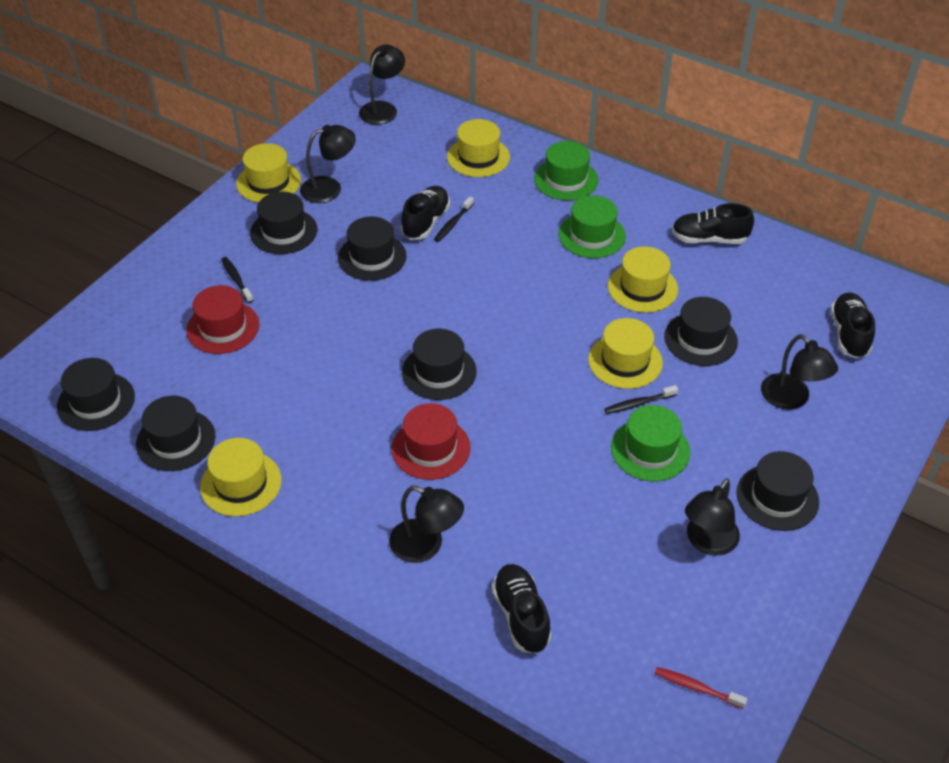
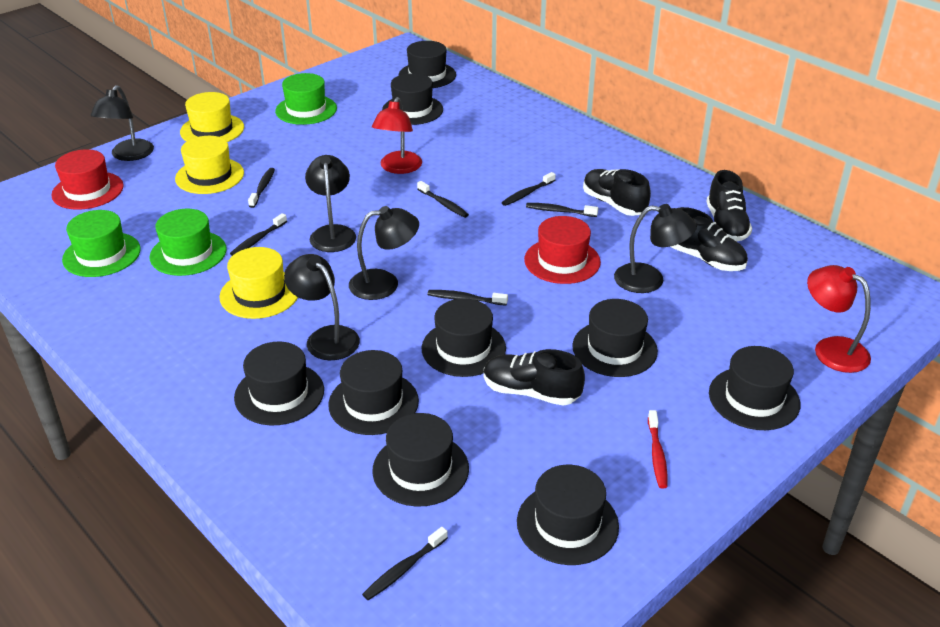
black hat: [57,358,135,431] [136,396,215,471] [250,192,317,254] [338,217,407,281] [402,329,477,400] [664,297,738,366] [737,451,819,531] = 7 -> [234,342,324,425] [328,350,419,435] [372,413,469,507] [382,73,443,125] [398,41,456,88] [422,298,506,377] [517,465,619,565] [572,299,658,377] [709,346,800,430] = 9
black toothbrush: [221,257,253,303] [434,196,474,242] [604,385,678,414] = 3 -> [230,213,287,256] [248,168,275,208] [362,527,448,600] [417,181,469,218] [427,290,508,305] [502,172,556,206] [526,203,598,217] = 7
red lamp: none = 0 -> [372,97,422,174] [807,265,871,373] = 2
yellow hat: [200,438,282,517] [236,143,301,203] [447,119,510,177] [588,318,663,389] [608,246,678,313] = 5 -> [175,136,244,194] [180,92,244,142] [219,247,298,319] = 3

